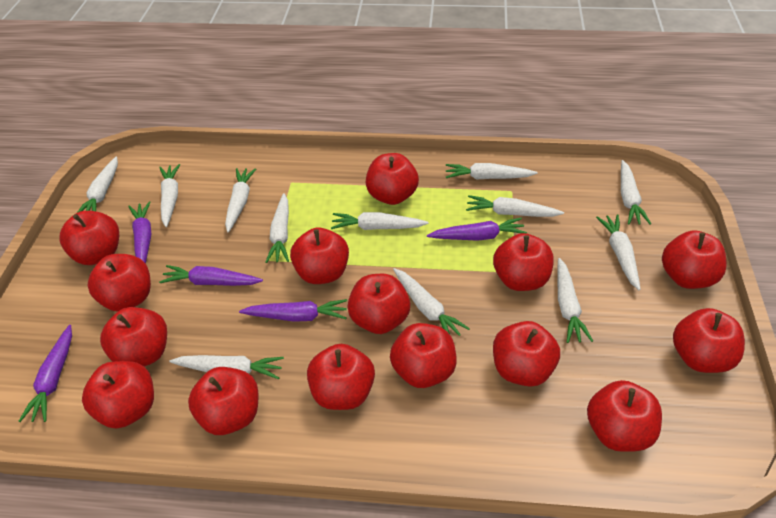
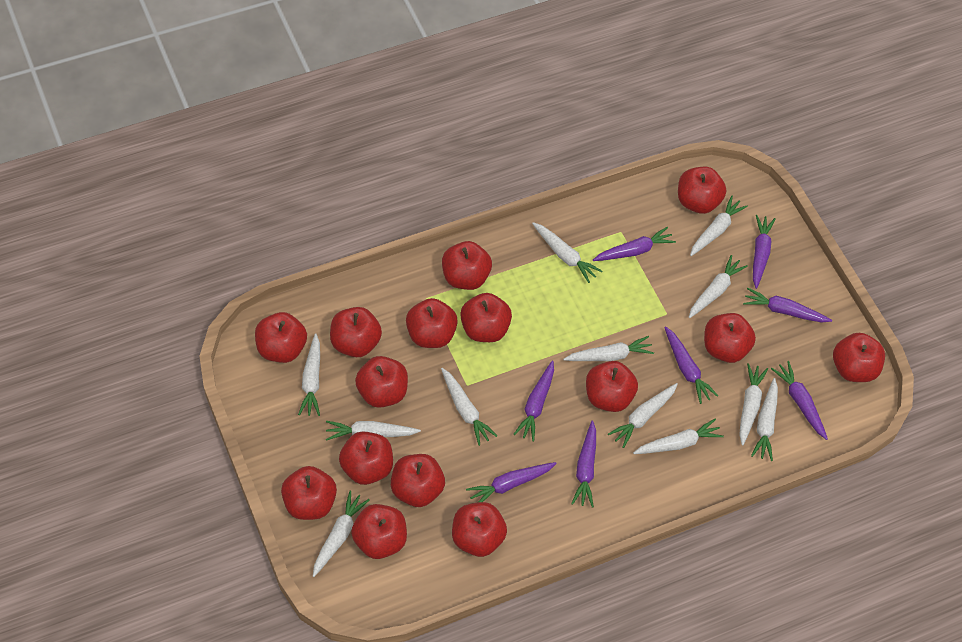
purple carrot: [19,325,72,422] [128,201,151,264] [159,265,263,286] [239,299,347,322] [427,218,527,241] = 5 -> [466,462,557,502] [513,361,554,441] [571,420,596,507] [593,227,676,261] [664,326,718,404] [743,288,832,323] [753,215,776,289] [771,361,828,440] = 8

